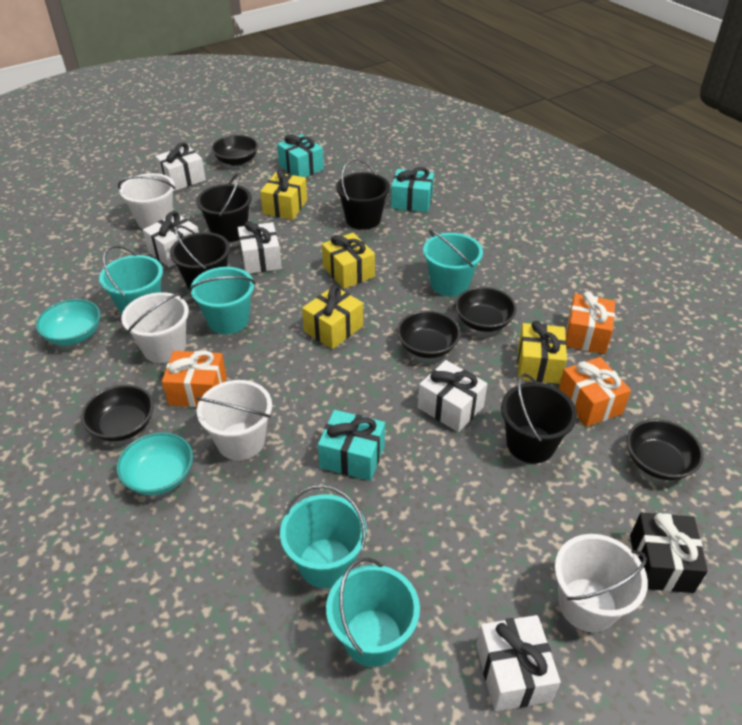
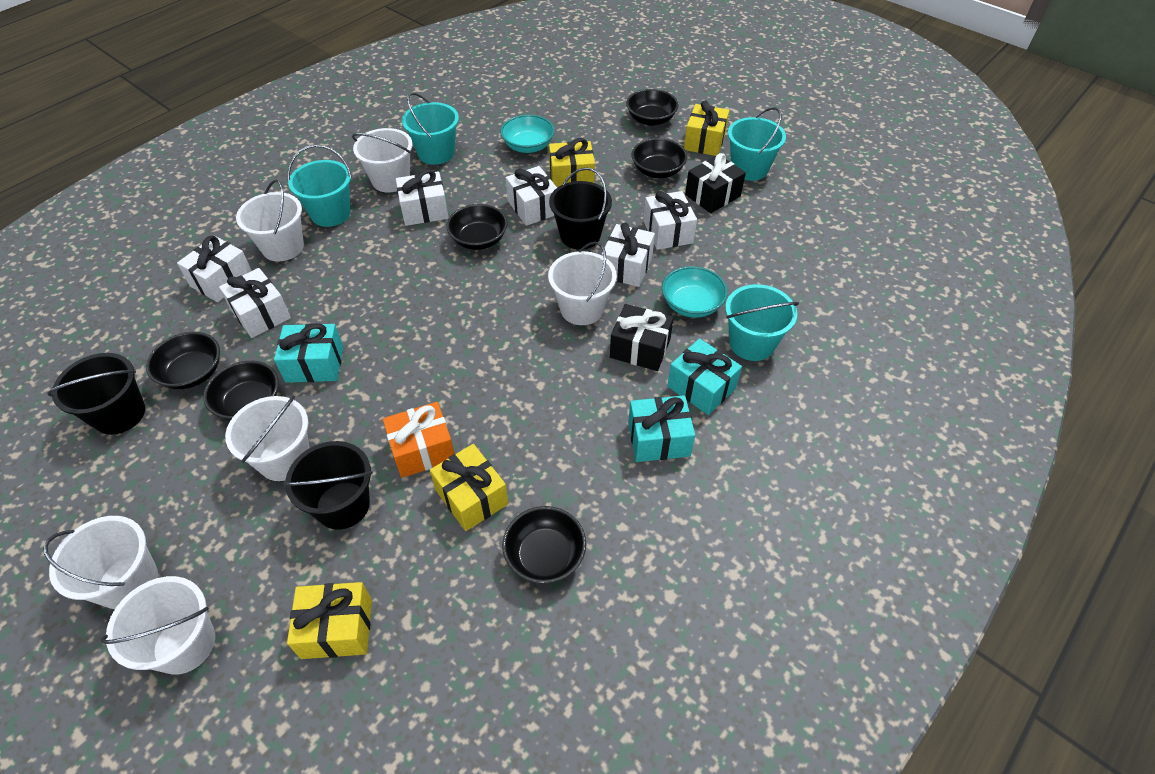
black bowl: [81,385,154,441] [211,135,258,166] [397,310,461,358] [455,287,517,332] [627,419,704,480] = 5 -> [146,332,220,389] [203,361,279,421] [447,204,508,250] [502,506,586,584] [626,89,679,126] [631,138,687,178] = 6
black bucket: [170,225,230,290] [196,174,252,242] [336,159,390,230] [501,373,577,463] = 4 -> [47,353,145,435] [282,441,373,530] [549,167,612,250] = 3
black gift: [630,513,708,593] = 1 -> [610,304,674,371] [685,153,746,213] = 2
orange gift: [162,351,227,407] [559,357,631,427] [566,292,615,354] = 3 -> [383,402,455,478] = 1
turquoise bucket: [99,245,163,315] [189,267,255,334] [280,485,367,588] [326,558,420,667] [423,229,483,297] = 5 -> [287,145,352,227] [402,93,459,165] [725,284,799,361] [728,107,786,181] = 4
white bucket: [118,173,175,229] [121,292,189,363] [196,380,272,460] [555,534,648,632] = 4 -> [43,516,158,609] [101,576,215,675] [225,396,310,481] [236,180,304,262] [352,128,413,192] [548,241,617,325] = 6
white gift: [143,211,199,267] [155,142,206,191] [238,221,282,274] [418,360,487,432] [476,615,561,711] = 5 -> [177,236,252,302] [219,268,291,338] [396,169,449,226] [506,166,557,226] [602,223,655,287] [643,191,697,250] = 6

